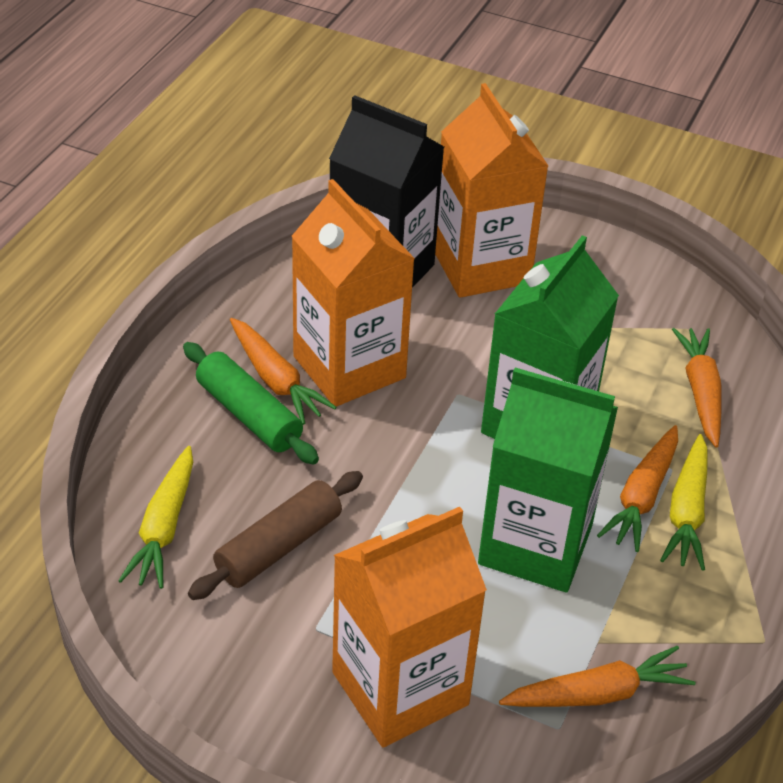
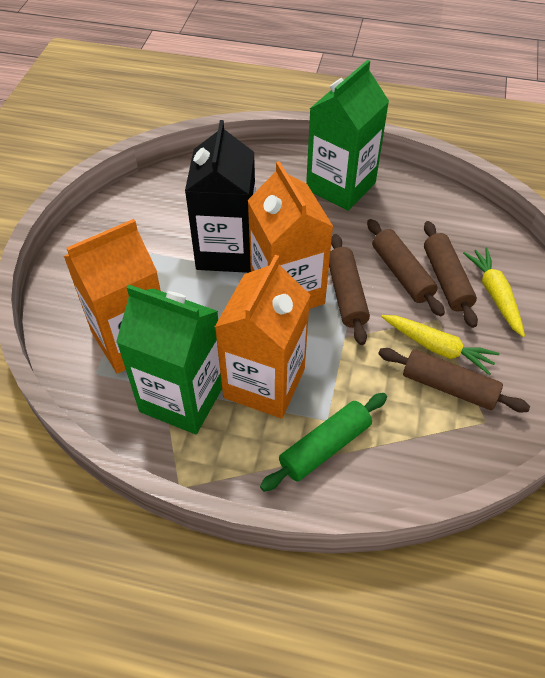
brown rolling pin: [188,471,363,600] = 1 -> [329,234,370,345] [367,219,445,316] [378,348,530,412] [424,221,478,328] = 4
orange carrot: [230,318,336,425] [499,646,695,707] [597,425,678,552] [672,328,722,447] = 4 -> none = 0

